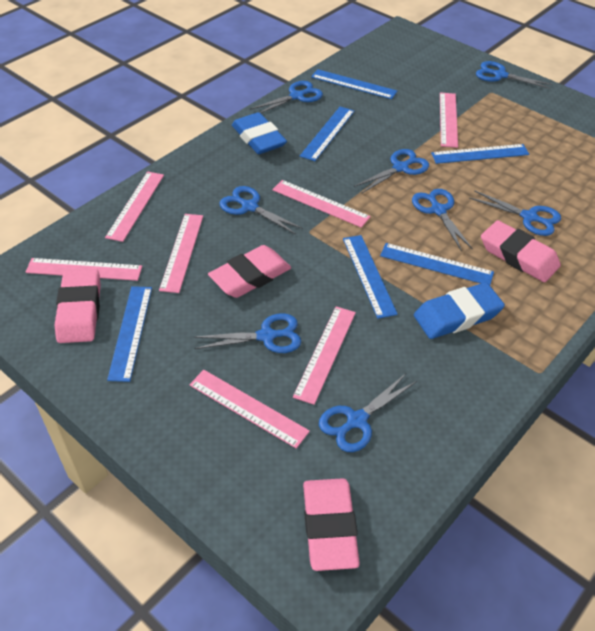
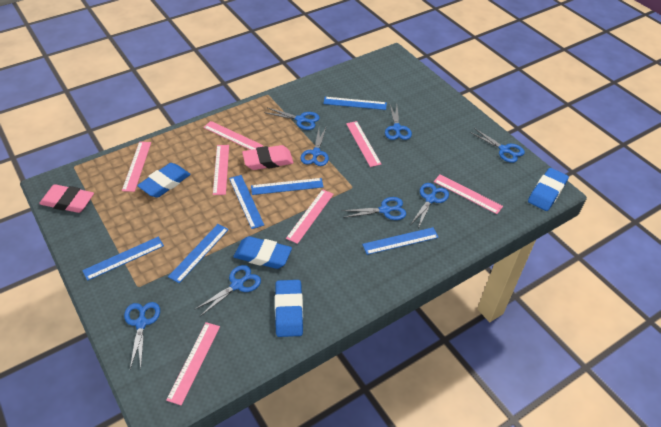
blue eraser: [232,112,287,154] [414,282,505,339] = 2 -> [137,163,191,198] [234,236,292,269] [275,280,303,337] [528,168,569,211] = 4
pink eraser: [54,269,101,343] [208,245,291,298] [303,478,360,571] [481,220,561,282] = 4 -> [39,184,94,213] [242,145,293,170] = 2

